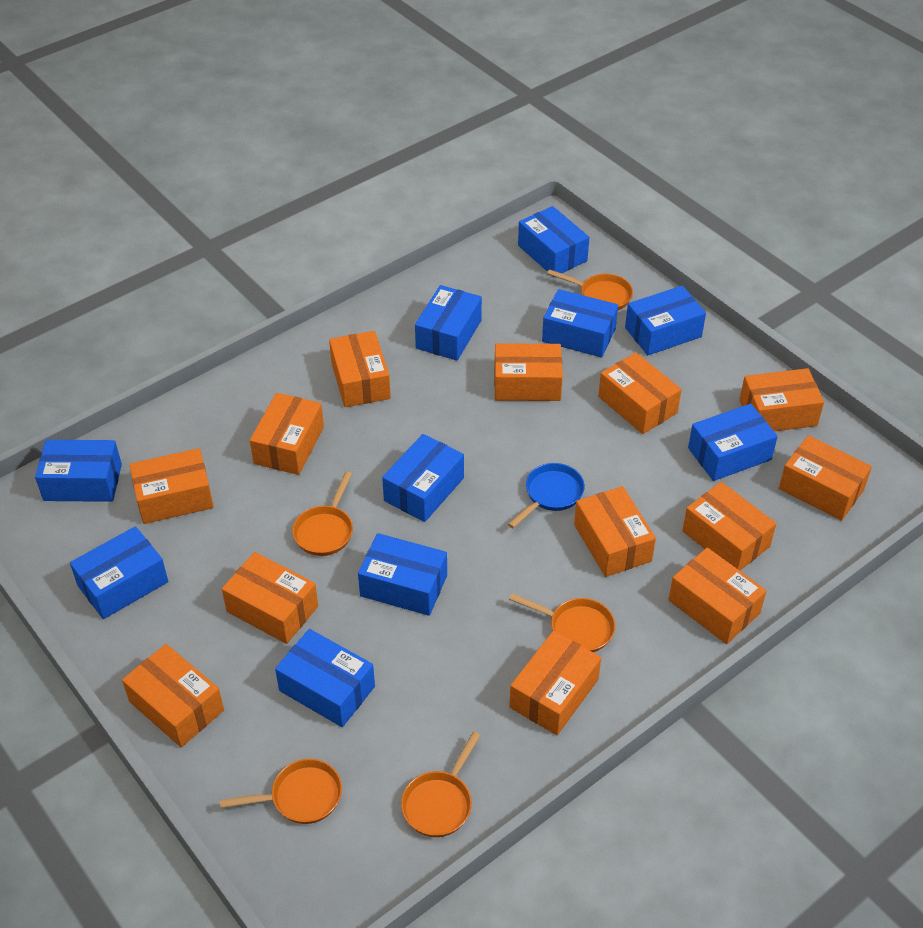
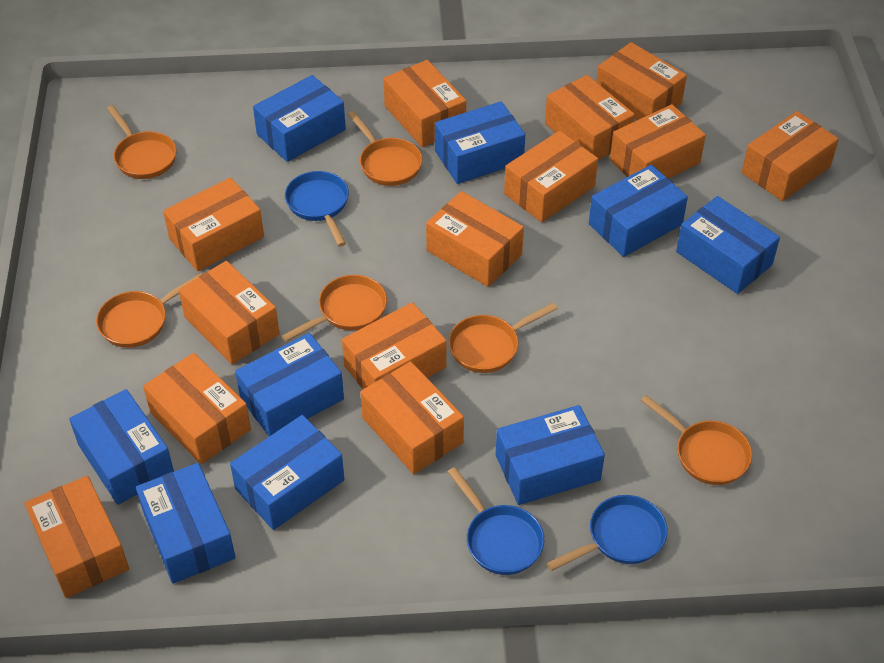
blue box: [35,440,122,502] [70,526,168,619] [275,629,375,727] [358,533,447,616] [382,434,464,522] [415,285,482,360] [518,206,590,277] [542,289,618,357] [625,286,706,355] [688,404,778,481] = 10 -> [69,389,174,505] [136,463,235,584] [230,415,344,530] [235,333,344,436] [253,75,346,162] [435,101,525,184] [496,405,605,505] [589,165,688,257] [676,196,780,294] = 9
blue pan: [508,463,585,528] = 1 -> [285,171,349,247] [448,467,544,575] [547,495,668,571] = 3
orange pan: [220,759,342,824] [292,472,353,556] [401,731,481,837] [509,594,615,652] [547,269,633,310] = 5 -> [96,273,202,348] [107,105,177,179] [281,275,387,342] [348,111,422,186] [449,302,558,373] [641,395,752,485] = 6

